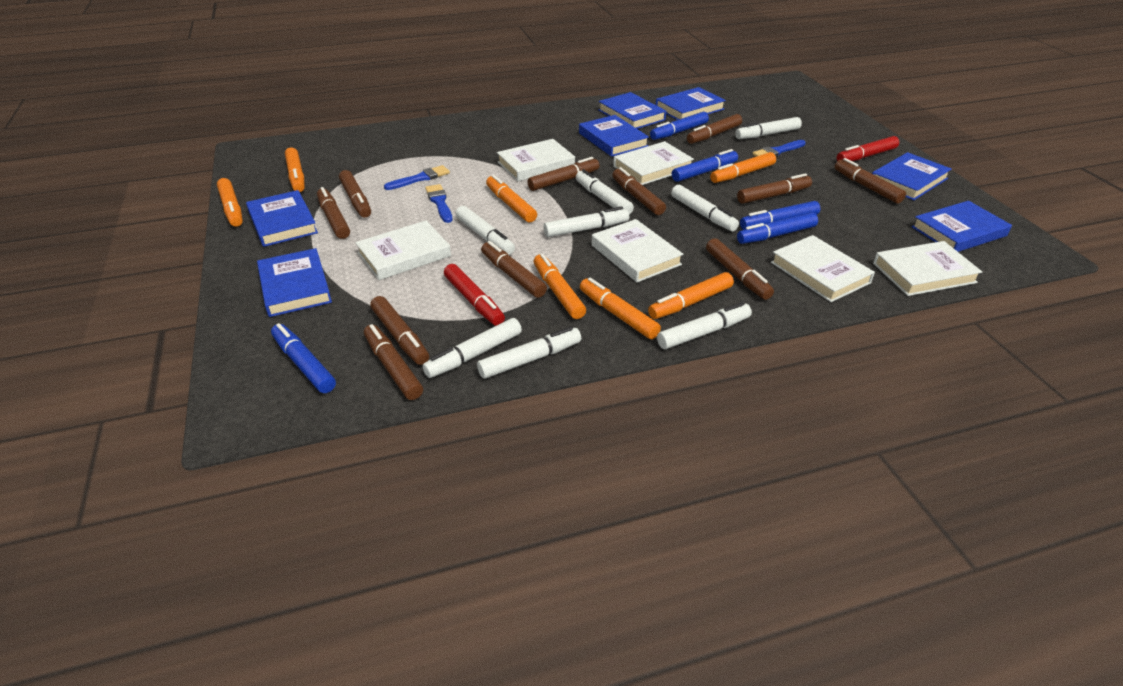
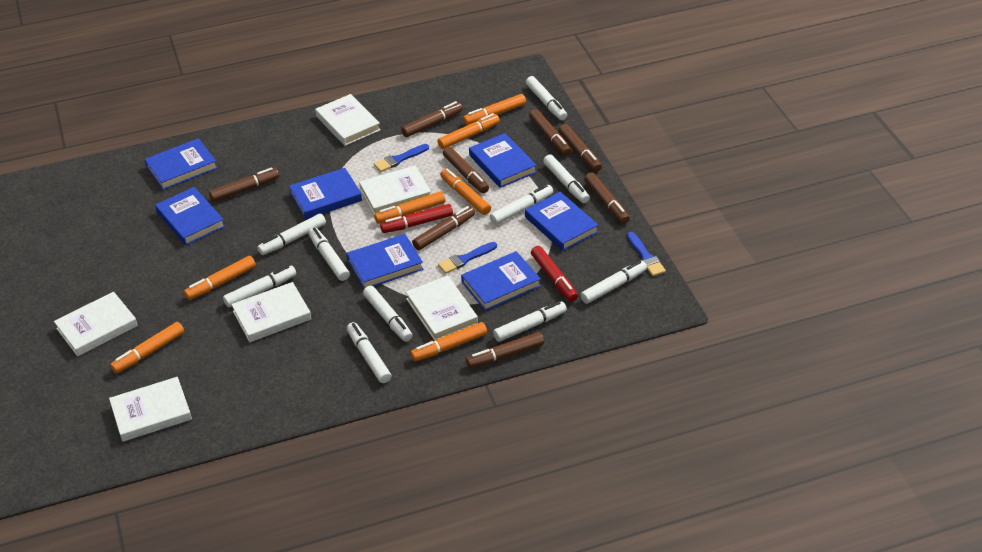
blue marker: [271,323,336,393] [650,112,709,140] [672,149,738,182] [737,212,818,244] [740,201,820,230] = 5 -> none = 0
brown marker: [317,187,350,239] [339,170,371,218] [364,324,423,400] [370,296,429,365] [481,241,547,298] [528,157,599,191] [612,167,666,215] [687,114,742,144] [706,238,774,300] [737,173,812,204] [835,158,906,204] = 11 -> [209,167,279,202] [401,101,463,137] [412,206,475,250] [443,147,489,193] [466,332,544,368] [529,109,571,156] [558,124,602,172] [584,172,630,224] = 8
white marker: [422,318,522,378] [456,206,515,255] [477,327,581,379] [544,207,629,237] [576,169,634,215] [657,302,752,349] [671,185,739,231] [735,117,802,139] = 8 -> [223,266,296,308] [257,214,326,255] [308,227,350,281] [347,322,391,383] [363,286,413,342] [490,184,553,225] [493,301,567,342] [526,76,567,120] [543,154,590,203] [580,261,647,304] = 10

